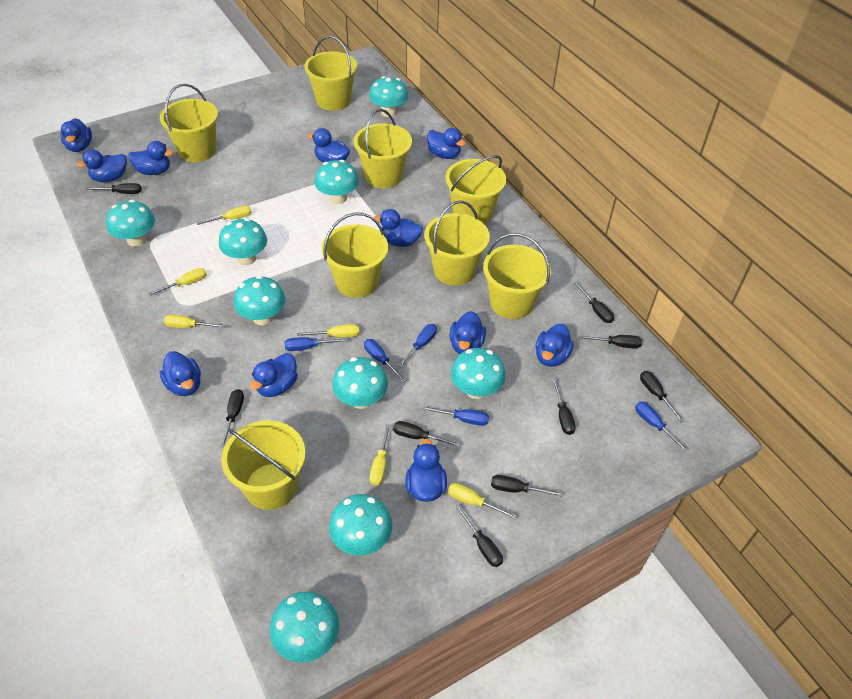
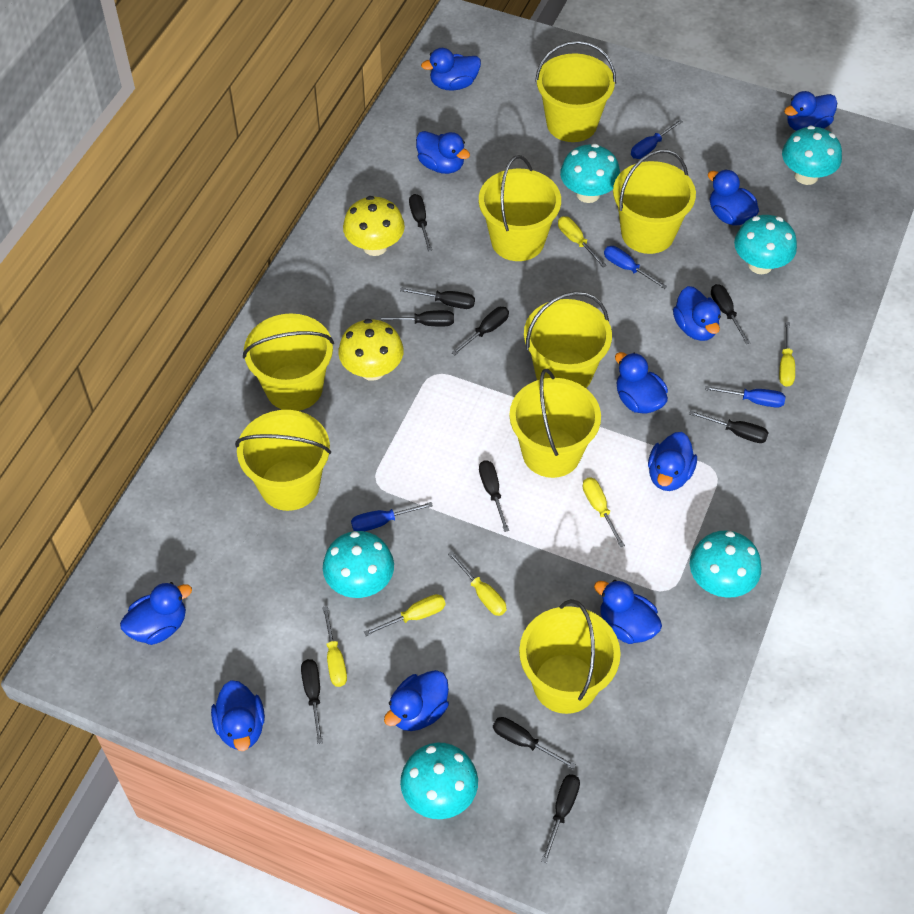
black screwdriver: [86,183,142,194] [220,389,244,448] [393,421,460,447] [455,504,503,567] [491,475,563,497] [552,379,576,435] [574,282,614,323] [579,335,642,349] [640,371,684,422] = 9 -> [301,659,323,744] [377,310,454,326] [400,288,475,309] [409,194,432,251] [451,307,509,356] [479,460,509,532] [493,717,576,769] [541,774,580,863] [689,411,769,443] [711,284,750,344] = 10
blue screwdriver: [285,337,348,351] [364,339,406,382] [397,324,437,367] [422,406,489,426] [635,402,688,452] = 5 -> [351,502,433,531] [604,246,667,289] [631,119,683,159] [705,386,785,408] = 4
turquoise mushroom: [106,200,155,247] [219,218,267,266] [234,275,285,325] [270,592,339,663] [314,160,359,204] [329,494,392,556] [332,357,388,409] [369,76,408,117] [451,348,506,399] = 9 -> [323,531,394,598] [400,743,478,819] [560,144,620,203] [690,531,762,598] [734,215,797,274] [782,126,842,185] = 6
yellow mushroom: none = 0 -> [338,319,404,381] [343,196,405,256] = 2

